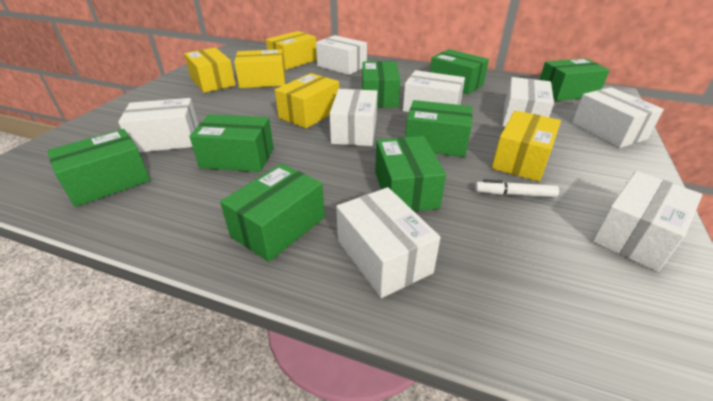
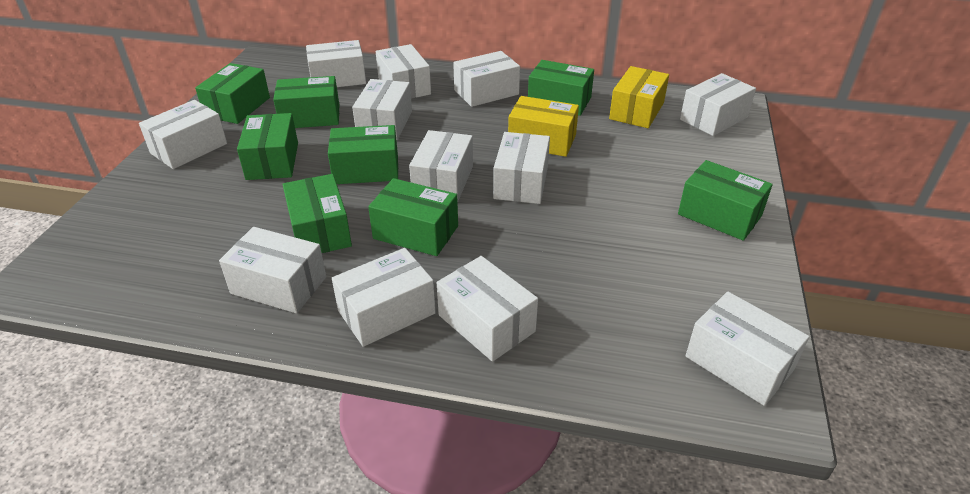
white box: [118,98,198,152] [316,35,367,75] [329,89,377,146] [336,187,441,298] [403,70,465,112] [502,77,554,127] [572,87,664,148] [593,171,702,272] = 8 -> [139,100,227,169] [219,227,326,314] [306,40,366,87] [332,248,436,347] [352,79,412,141] [376,44,431,99] [409,130,473,203] [437,256,538,362] [453,51,520,107] [493,132,550,204] [680,73,756,136] [686,292,809,406] = 12
white marker: [475,179,559,197] = 1 -> none = 0
yellow box: [184,48,236,93] [234,49,285,88] [266,31,317,70] [275,73,339,128] [492,110,561,182] = 5 -> [508,96,579,157] [609,66,669,128] = 2

